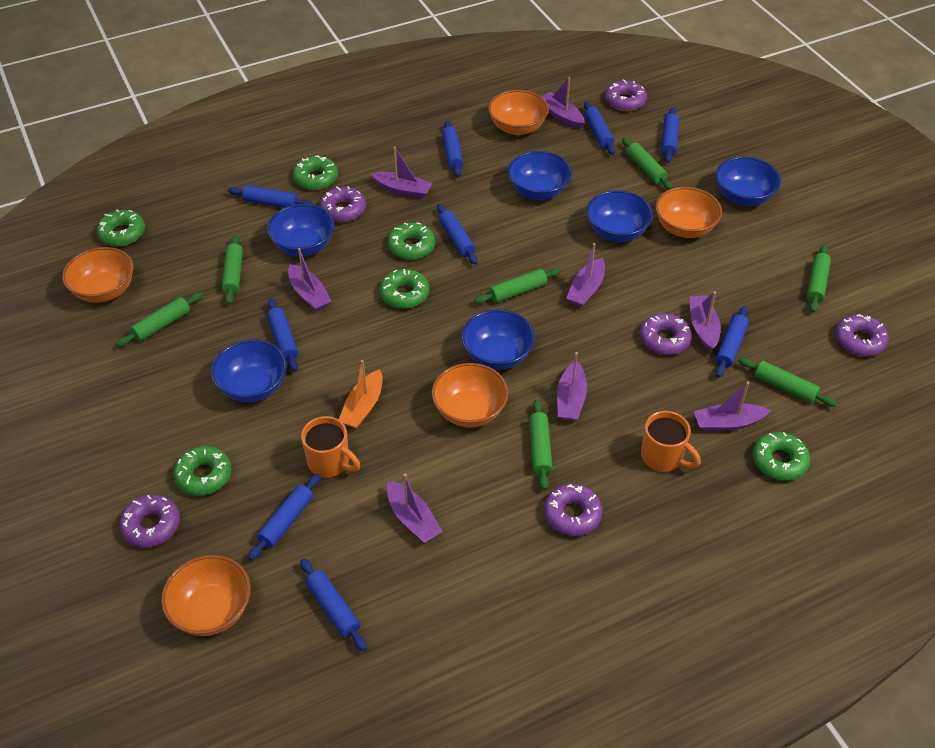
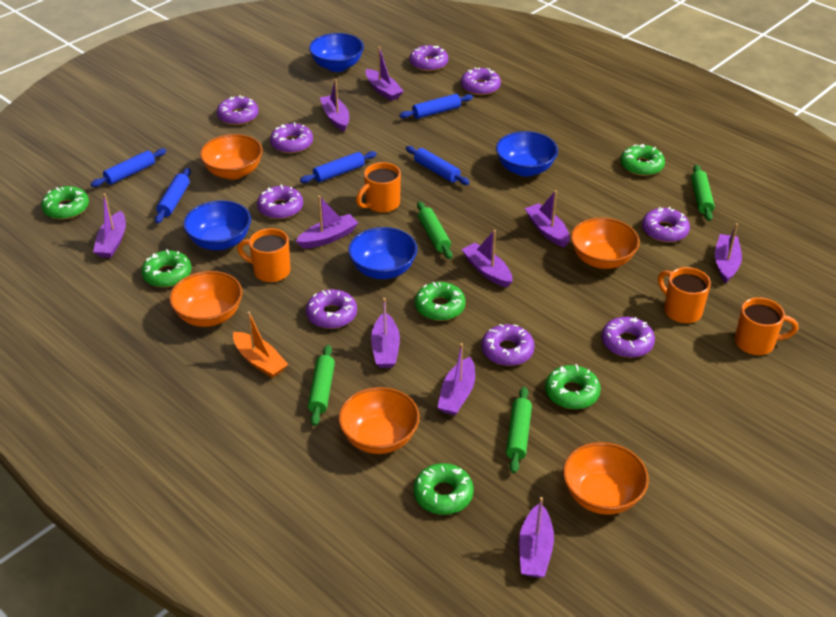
blue bowl: [211,340,287,402] [267,204,335,256] [462,309,535,370] [508,151,572,200] [586,190,653,242] [716,156,781,206] = 6 -> [183,200,251,250] [309,33,364,72] [348,227,418,279] [496,131,558,177] = 4
blue rolling pin: [228,185,313,208] [248,473,321,561] [267,298,298,371] [300,558,367,651] [437,204,478,265] [442,120,464,177] [584,101,615,155] [662,108,679,163] [715,306,749,378] = 9 -> [91,148,166,187] [155,168,191,224] [300,151,377,183] [399,94,473,119] [406,146,470,185] = 5
green rolling pin: [117,292,203,347] [222,235,243,305] [474,268,561,304] [529,399,553,490] [622,138,673,190] [738,358,837,407] [807,245,831,313] = 7 -> [308,345,335,426] [417,201,453,259] [506,387,532,473] [691,165,715,221] = 4
orange mug: [301,416,360,477] [641,411,701,472] = 2 -> [237,228,291,282] [356,162,401,213] [658,267,711,323] [735,297,798,355] = 4
purple boat: [288,248,332,311] [371,147,433,199] [387,473,442,543] [541,77,585,129] [557,352,587,421] [566,243,605,307] [689,292,721,352] [694,381,771,431] = 8 -> [93,193,126,258] [296,196,358,248] [320,79,349,132] [366,46,404,101] [371,298,400,368] [437,343,475,415] [461,230,512,287] [519,497,554,578] [525,190,570,247] [715,223,742,283] = 10
purple donut: [120,495,180,548] [320,186,366,222] [544,484,603,536] [605,79,647,111] [640,313,692,355] [835,314,889,356] = 6 -> [217,95,259,125] [257,185,303,219] [270,122,313,153] [306,289,357,329] [410,45,448,71] [461,67,501,95] [481,324,535,366] [601,317,655,358] [642,207,690,243] = 9

